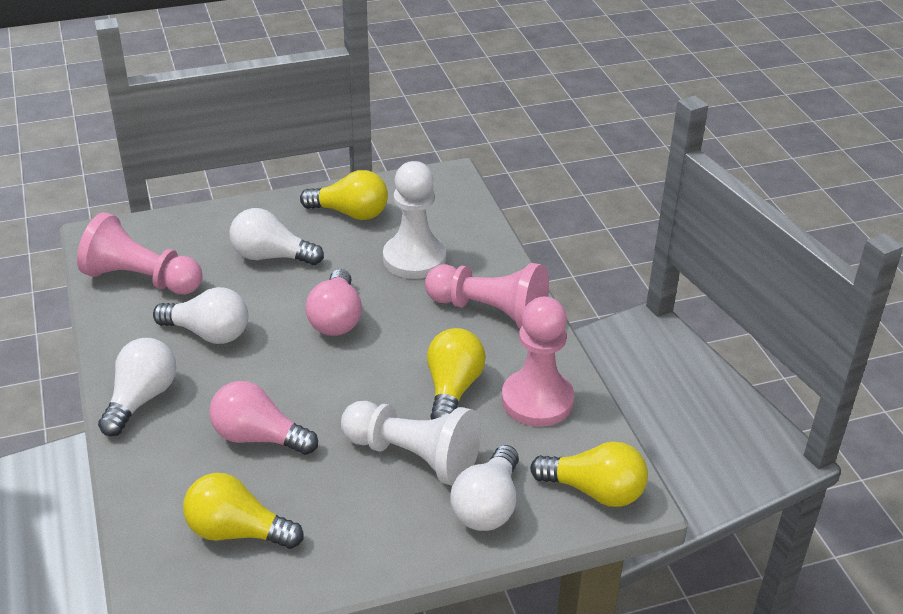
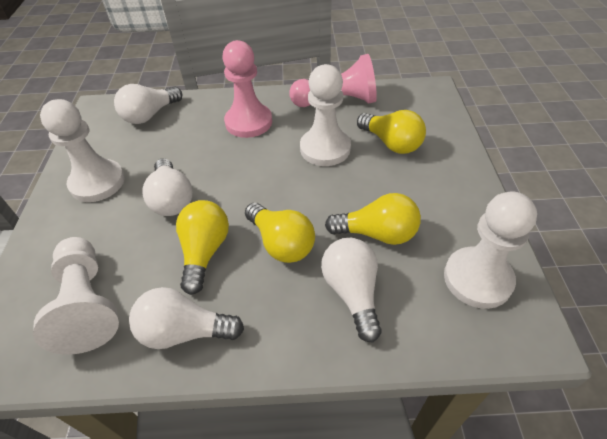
pink light bulb: [209,381,318,455] [305,269,362,336] = 2 -> none = 0
pink pawn: [77,212,203,295] [425,263,549,329] [502,297,574,427] = 3 -> [222,40,272,138] [289,54,377,107] = 2
white pawn: [341,401,481,486] [383,161,446,279] = 2 -> [33,237,119,355] [40,99,125,202] [300,64,351,166] [444,192,537,309] = 4

